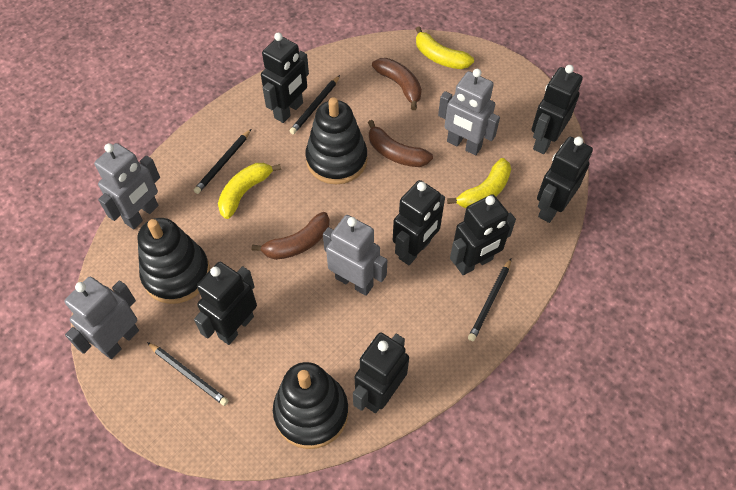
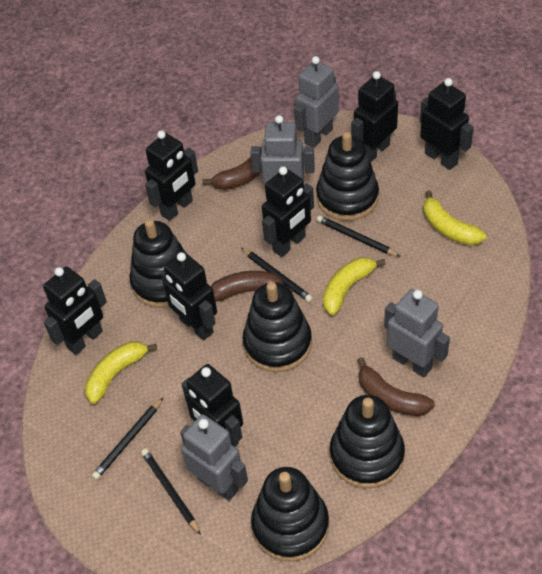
black stacking toy: [138,218,210,304] [273,362,349,449] [305,97,367,184] = 3 -> [129,219,186,308] [243,282,312,372] [251,467,329,562] [316,132,379,221] [330,395,405,488] = 5

